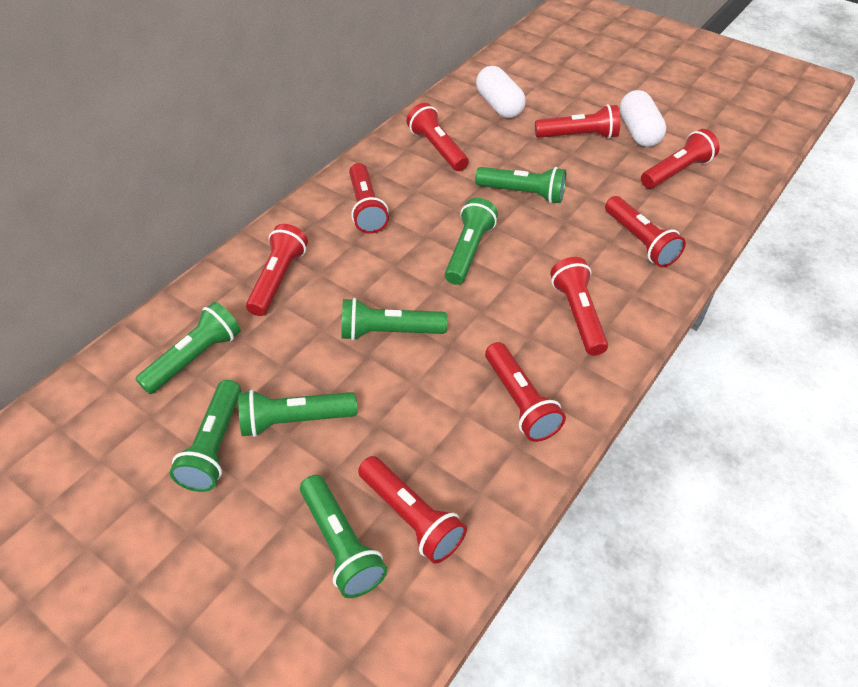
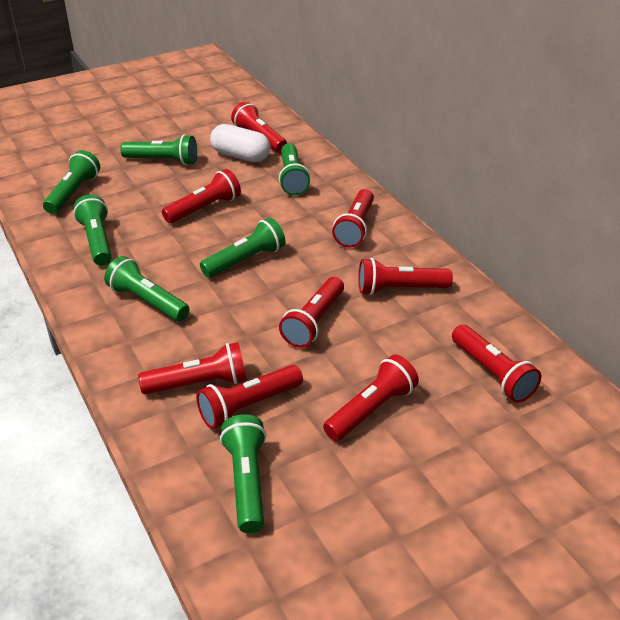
white capsule: [476,66,526,118] [620,90,666,147] = 2 -> [210,124,271,162] = 1

